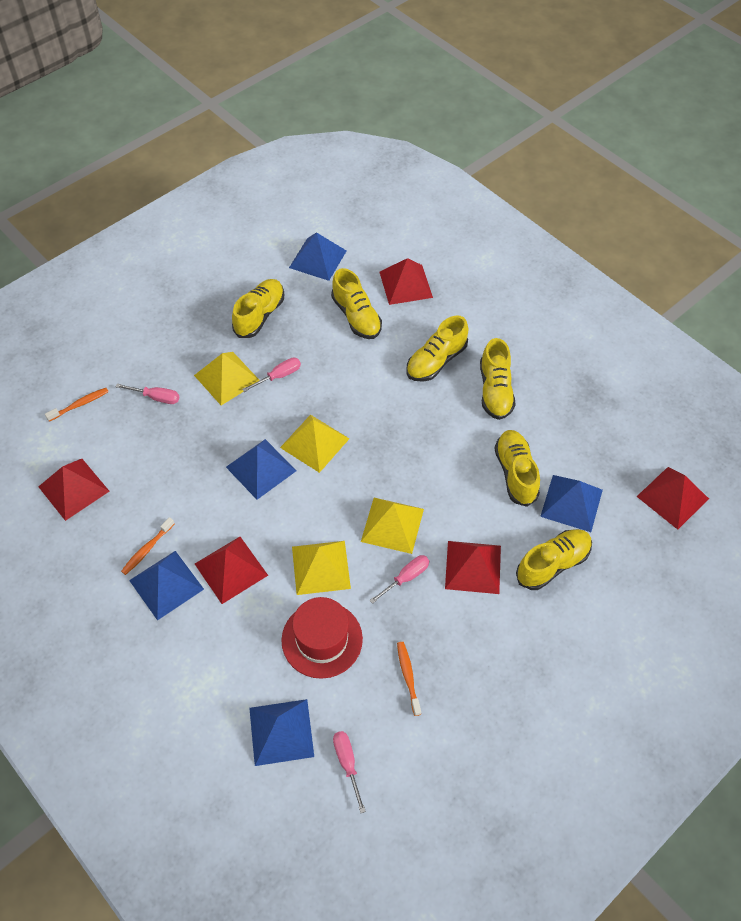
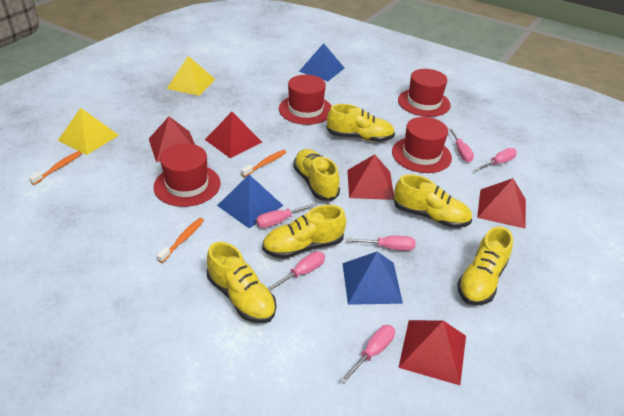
blue pyramid: [129,551,204,620] [226,439,297,500] [249,699,314,766] [289,232,346,281] [540,475,603,532] = 5 -> [217,175,284,228] [299,43,344,81] [342,252,403,305] = 3
pink screwdriver: [115,384,179,404] [242,358,301,392] [333,731,366,813] [369,555,430,604] = 4 -> [256,203,317,228] [267,251,325,291] [340,325,395,384] [346,236,415,251] [448,128,474,162] [475,148,517,171] = 6
red hat: [281,597,363,679] = 1 -> [153,144,221,207] [279,75,332,125] [392,117,452,173] [398,69,451,117] = 4
yellow pyramid: [194,352,260,405] [280,415,350,473] [292,541,351,595] [361,498,424,554] = 4 -> [58,108,119,155] [167,56,215,96] = 2

